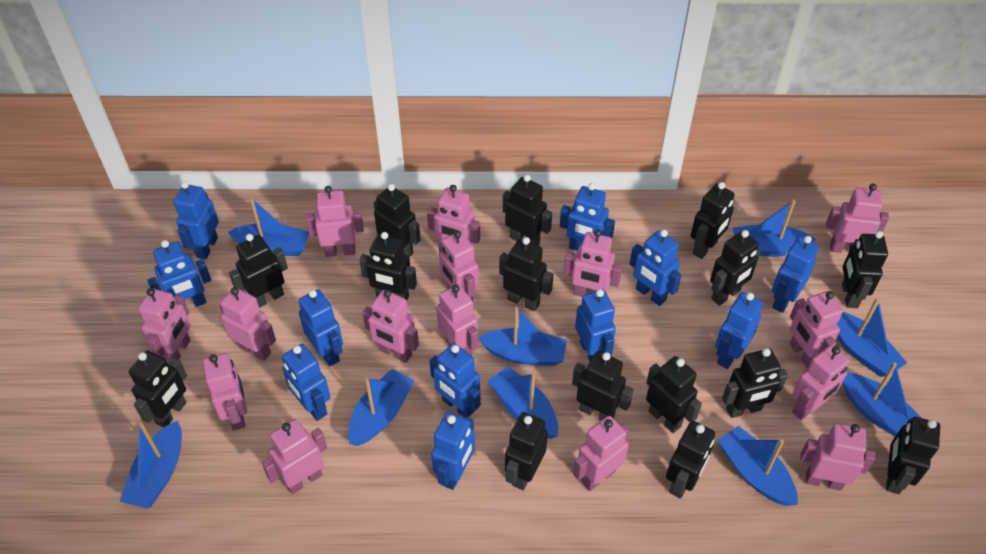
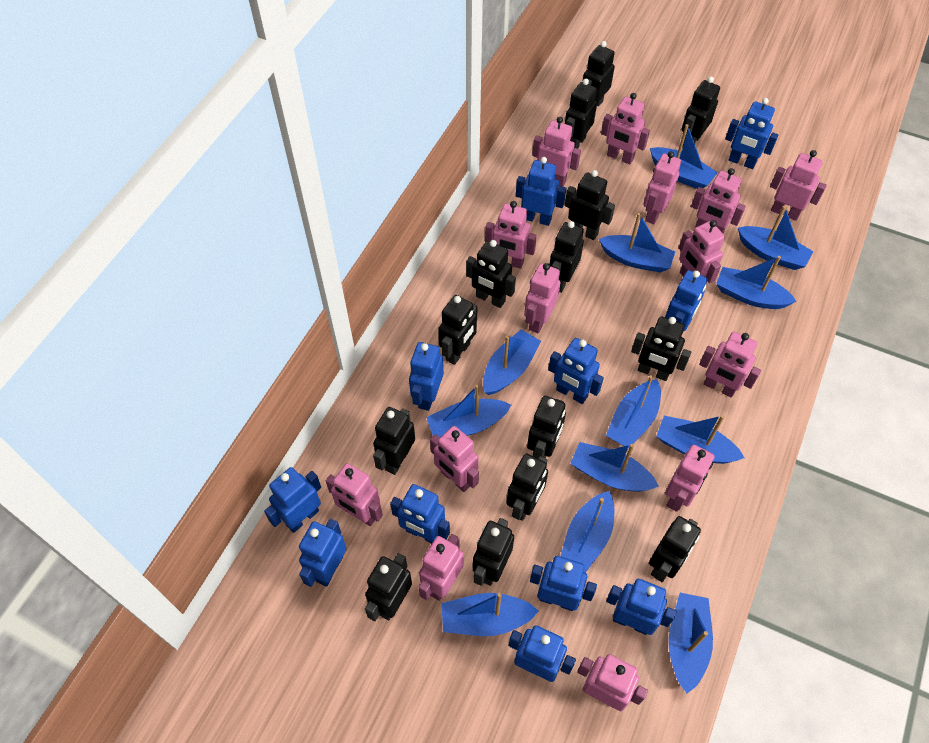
black robot: [129,351,187,428] [229,234,288,308] [359,232,417,301] [374,184,421,257] [499,237,553,311] [503,174,552,245] [505,412,548,490] [572,351,633,421] [646,356,702,433] [666,421,715,499] [691,182,735,259] [710,230,761,306] [722,348,788,418] [842,231,888,308] [886,417,940,494] = 15 -> [365,553,412,621] [373,407,415,475] [438,295,477,365] [466,240,516,308] [473,518,514,586] [507,453,548,521] [527,396,566,458] [550,221,584,293] [565,79,597,149] [565,170,615,240] [582,41,615,106] [631,316,691,381] [649,516,701,582] [681,77,720,147] = 14
blue boat: [120,420,182,509] [228,197,309,256] [348,369,414,446] [479,307,567,366] [488,366,558,439] [718,426,798,506] [733,200,816,257] [837,298,907,377] [843,362,921,437] = 9 -> [426,385,511,437] [441,593,539,636] [483,330,541,395] [561,491,614,573] [570,442,659,492] [599,213,675,273] [606,375,661,448] [650,124,718,189] [656,415,744,464] [669,593,713,693] [716,256,797,309] [738,206,813,270] = 12
pink robot: [138,288,191,363] [203,353,247,430] [220,287,276,361] [262,419,327,494] [306,186,364,257] [362,289,419,363] [427,185,480,244] [436,284,479,356] [439,230,479,301] [564,229,622,297] [573,416,629,491] [790,291,843,368] [792,345,850,420] [800,423,875,491] [826,184,889,253] = 15 -> [326,463,383,526] [418,534,464,601] [430,426,479,492] [485,201,537,269] [524,263,561,333] [532,117,581,187] [577,654,648,711] [601,93,650,165] [643,151,681,224] [665,444,715,512] [679,220,725,283] [691,168,746,233] [699,332,761,398] [770,150,827,221] = 14

